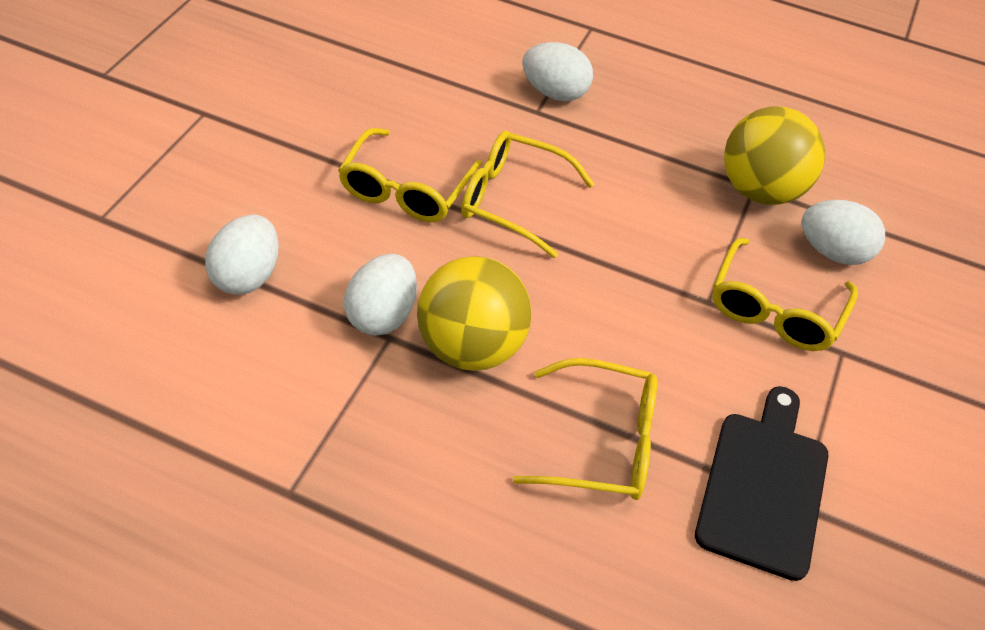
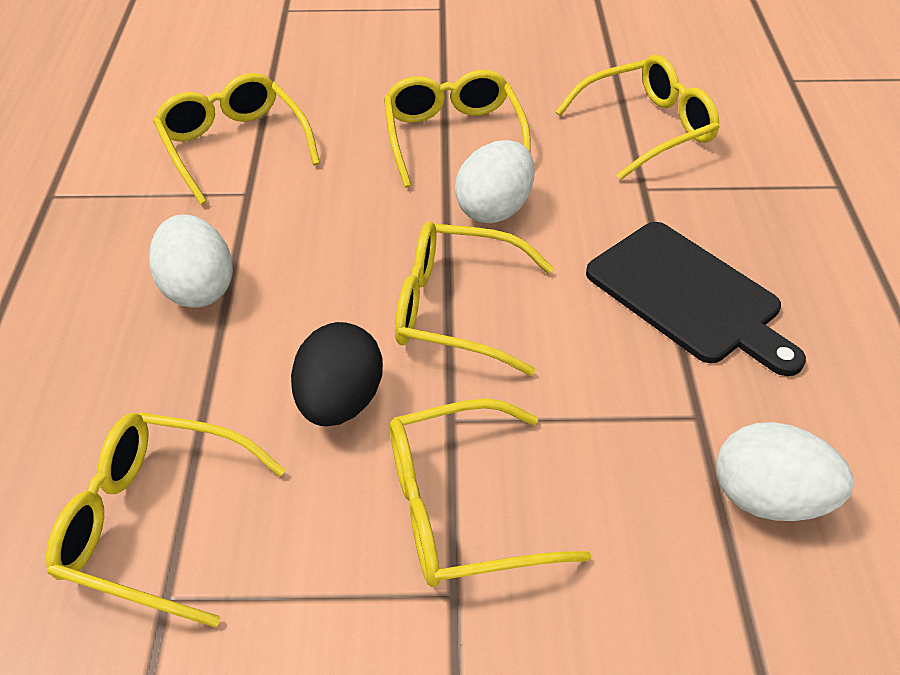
black egg: none = 0 -> [291,322,383,426] = 1
white egg: [205,215,279,295] [344,254,417,336] [522,42,593,101] [802,200,885,265] = 4 -> [149,215,233,307] [455,140,534,223] [716,422,853,521] = 3
yellow ball: [417,256,532,371] [724,106,825,205] = 2 -> none = 0
yellow glasses: [338,128,482,222] [461,131,594,258] [513,358,657,500] [712,238,858,351] = 4 -> [46,412,286,627] [153,73,320,205] [384,70,531,187] [390,398,591,587] [395,222,554,376] [556,55,719,180] = 6

